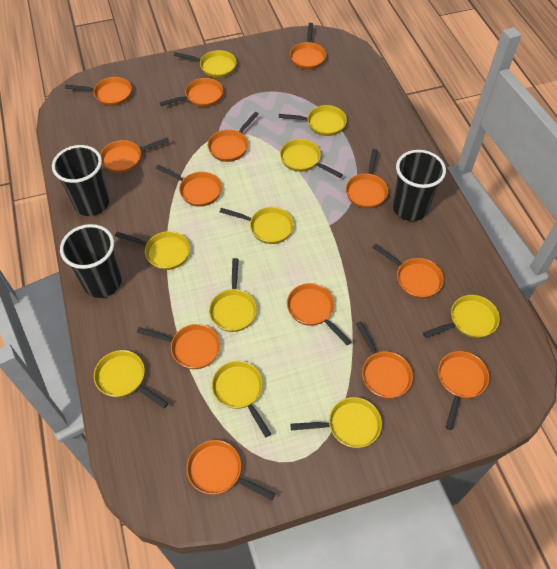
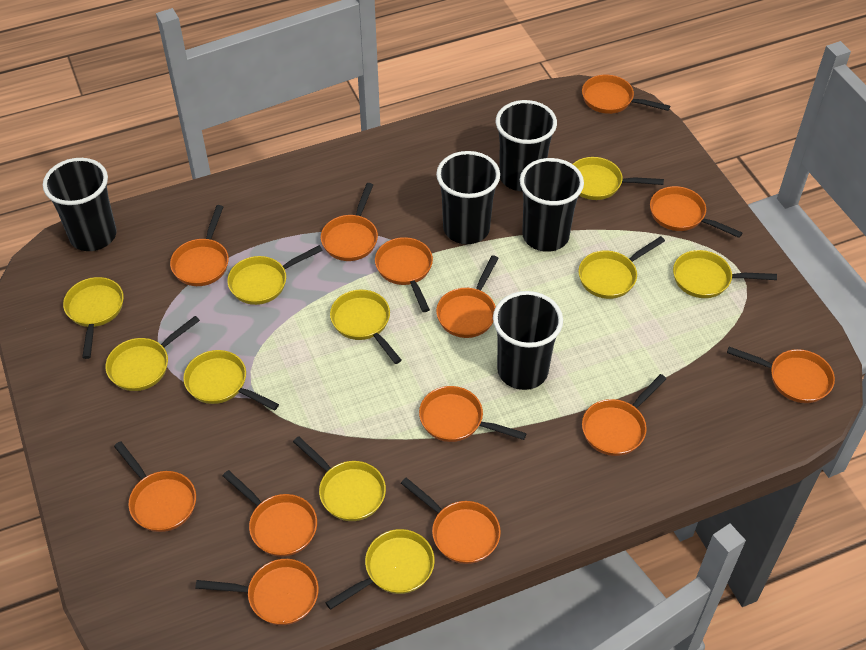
black cup: [52,145,109,216] [60,224,121,298] [393,150,446,221] = 3 -> [43,158,117,251] [436,151,500,244] [493,291,563,390] [496,100,557,191] [520,158,584,252] = 5

